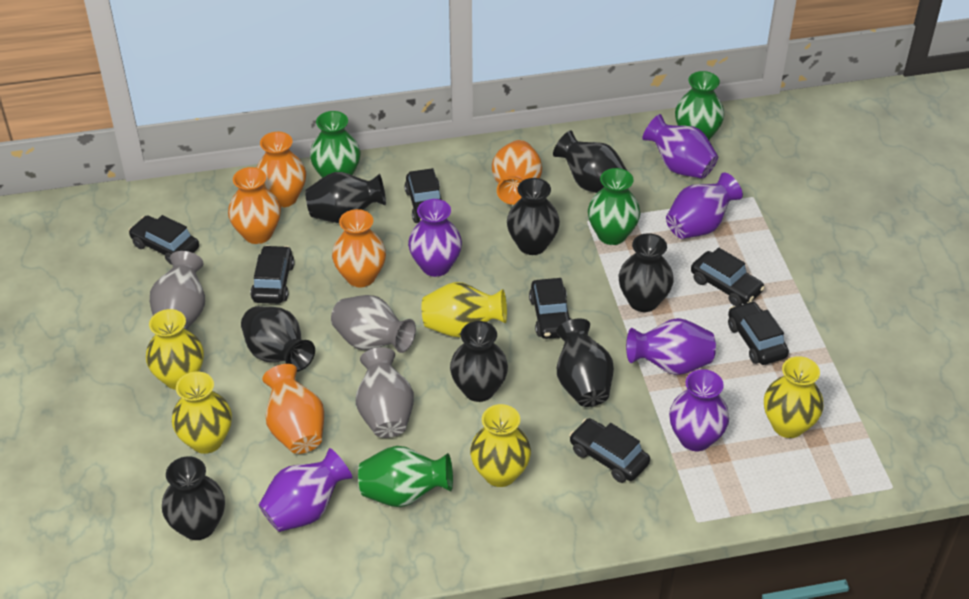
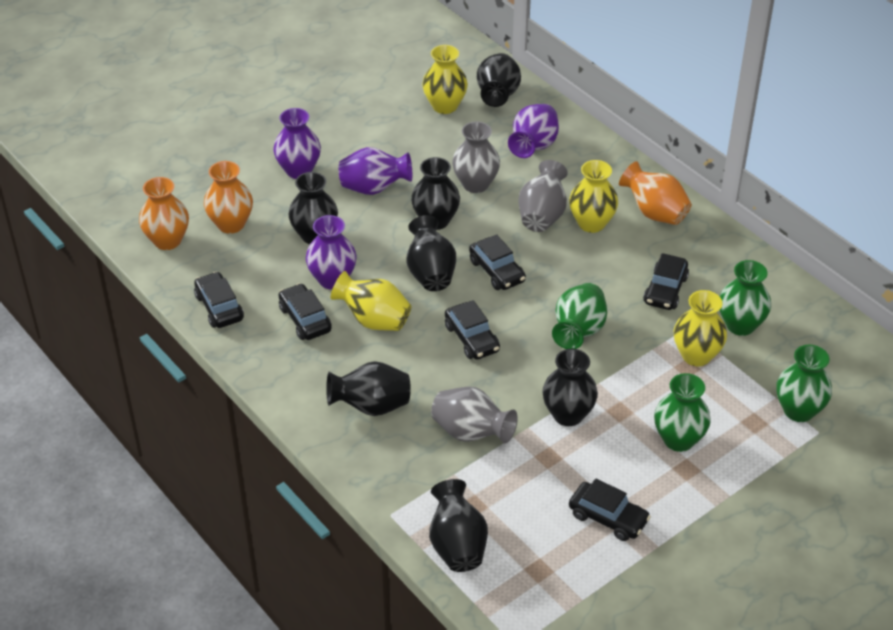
black car: [128,215,199,265] [250,245,294,304] [404,168,442,223] [529,278,572,339] [569,418,650,483] [691,248,765,306] [728,301,789,365] = 7 -> [194,272,244,328] [279,283,332,340] [445,300,500,360] [469,234,526,290] [569,478,651,541] [643,253,689,310] = 6
black vase: [162,456,225,540] [241,306,315,372] [305,172,386,223] [450,321,508,402] [507,178,560,255] [553,131,627,193] [556,318,614,407] [619,233,674,312] = 8 -> [288,172,338,244] [326,361,411,416] [406,215,456,291] [411,157,460,230] [429,479,488,572] [477,53,521,107] [542,349,598,426] = 7
orange vase: [228,167,281,244] [256,132,306,208] [262,364,324,454] [332,209,386,287] [492,140,542,205] = 5 -> [139,177,189,250] [204,161,253,234] [619,161,692,225] = 3
purple vase: [259,448,352,532] [408,199,462,277] [626,318,716,375] [643,114,718,179] [666,173,743,239] [669,369,729,451] = 6 -> [273,108,321,179] [306,215,357,289] [339,147,412,195] [508,104,559,158] = 4
yellow vase: [146,309,204,390] [172,371,232,454] [422,282,507,337] [470,404,531,487] [764,356,823,438] = 5 -> [331,271,411,331] [422,45,468,114] [569,160,618,233] [673,290,727,366] = 4

